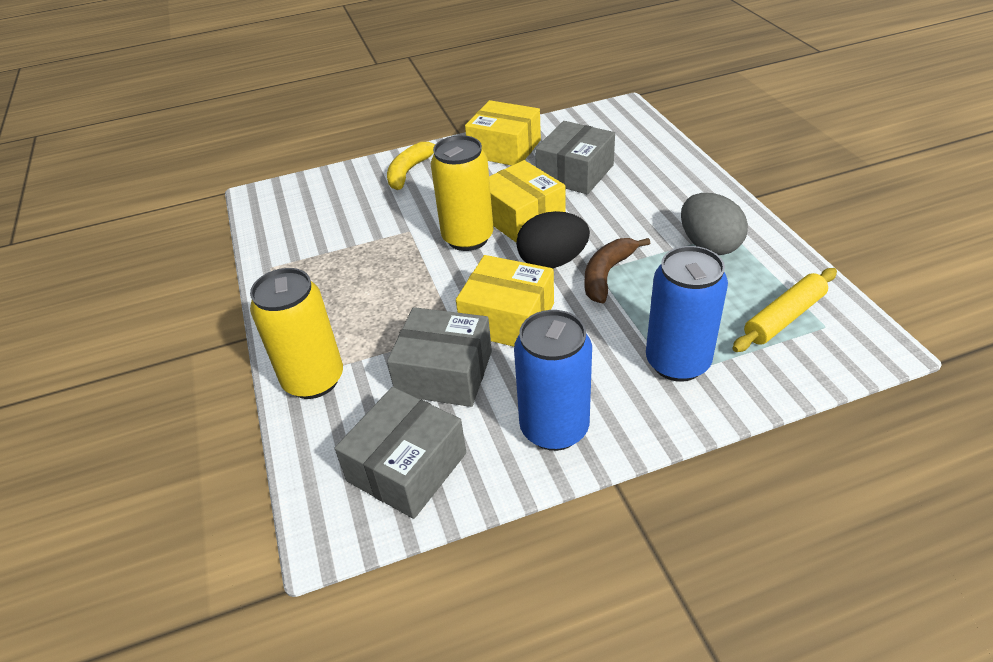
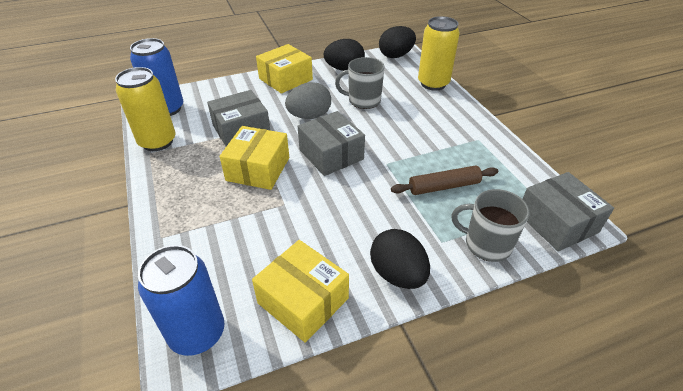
black egg: [516,211,590,268] = 1 -> [324,39,365,71] [370,229,430,289] [379,26,416,58] = 3
brown banana: [584,238,650,303] = 1 -> none = 0
brown rolling pin: none = 0 -> [391,166,498,195] = 1
grey mug: none = 0 -> [335,57,385,109] [451,189,530,262] = 2
yellow banana: [387,142,435,190] = 1 -> none = 0
yellow rolling pin: [732,268,837,352] = 1 -> none = 0

